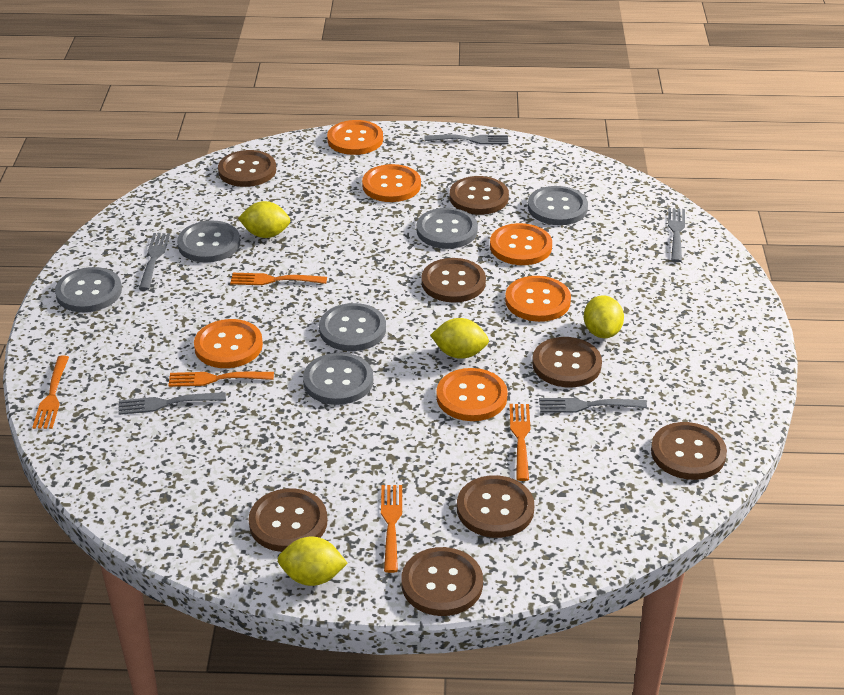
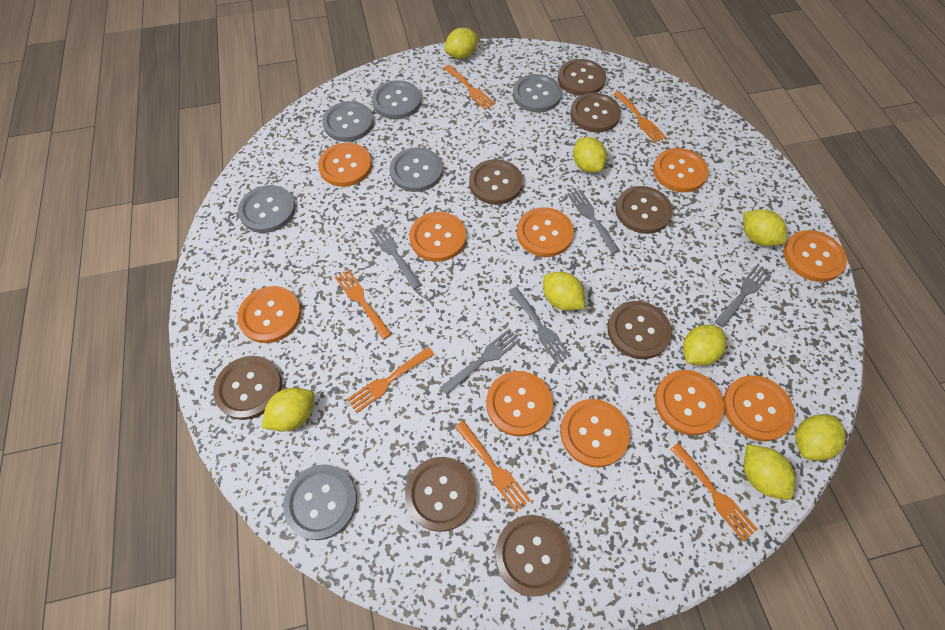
orange button: [194,319,263,368] [327,120,383,155] [362,164,421,202] [436,368,508,421] [490,223,552,265] [505,276,571,322] = 6 -> [237,286,301,343] [318,143,372,187] [409,212,466,262] [486,371,553,437] [517,207,574,257] [560,399,630,468] [653,148,709,192] [655,370,724,436] [723,375,795,442] [783,230,847,282] = 10
orange fork: [32,356,69,429] [168,372,274,387] [230,273,327,285] [381,485,402,573] [510,404,530,481] = 5 -> [335,269,391,339] [347,347,434,413] [444,65,495,110] [455,421,531,513] [613,91,666,143] [670,443,758,542] = 6
yellow lemon: [238,201,290,238] [278,537,348,586] [430,318,489,359] [584,295,624,338] = 4 -> [262,388,314,431] [445,28,479,59] [543,272,585,311] [573,137,607,173] [683,325,727,366] [743,209,787,246] [744,444,795,500] [795,414,846,461] = 8

